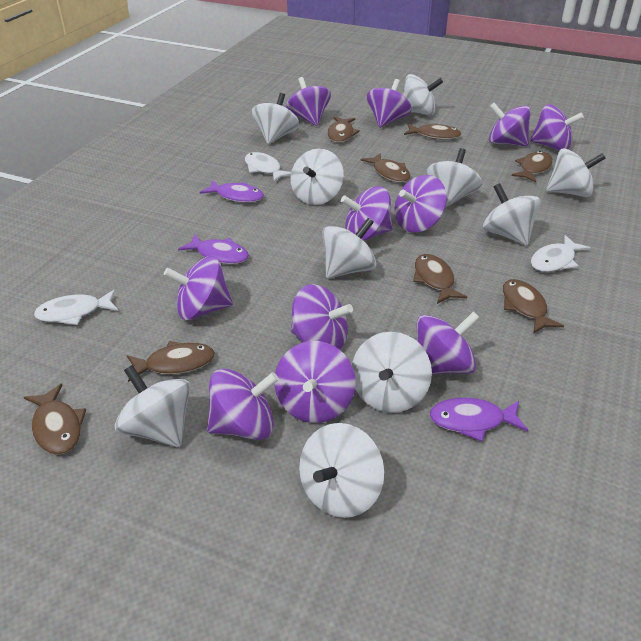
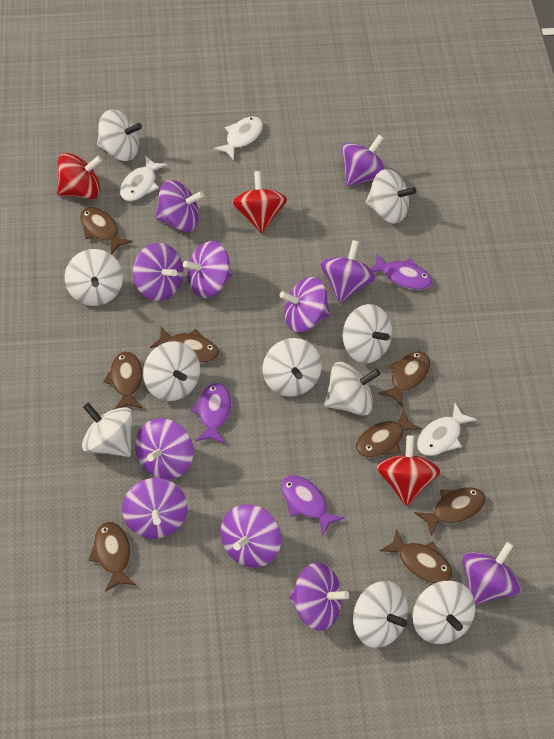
red spinning top: none = 0 -> [57,153,102,199] [232,171,287,233] [377,435,440,506] = 3

